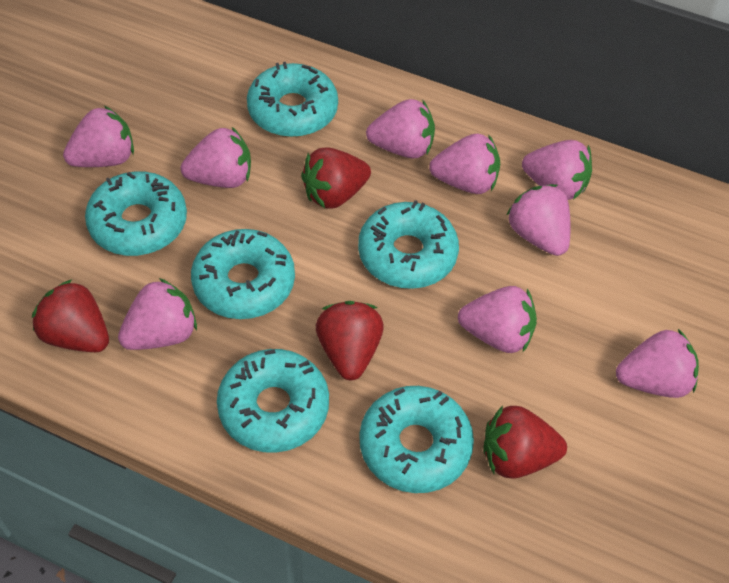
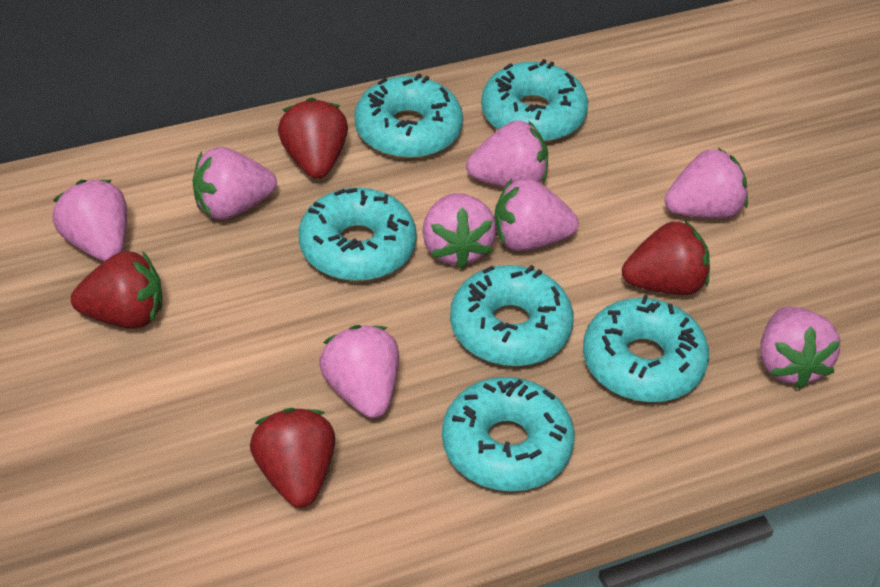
pink strawberry: [63,106,134,167] [118,278,197,350] [181,127,251,188] [366,99,435,159] [429,134,500,194] [458,286,537,353] [507,184,570,256] [522,140,592,200] [616,329,699,398] = 9 -> [53,180,127,261] [193,147,277,220] [319,325,399,418] [422,193,497,269] [466,121,548,187] [494,178,579,251] [665,148,748,219] [760,307,841,389] = 8

